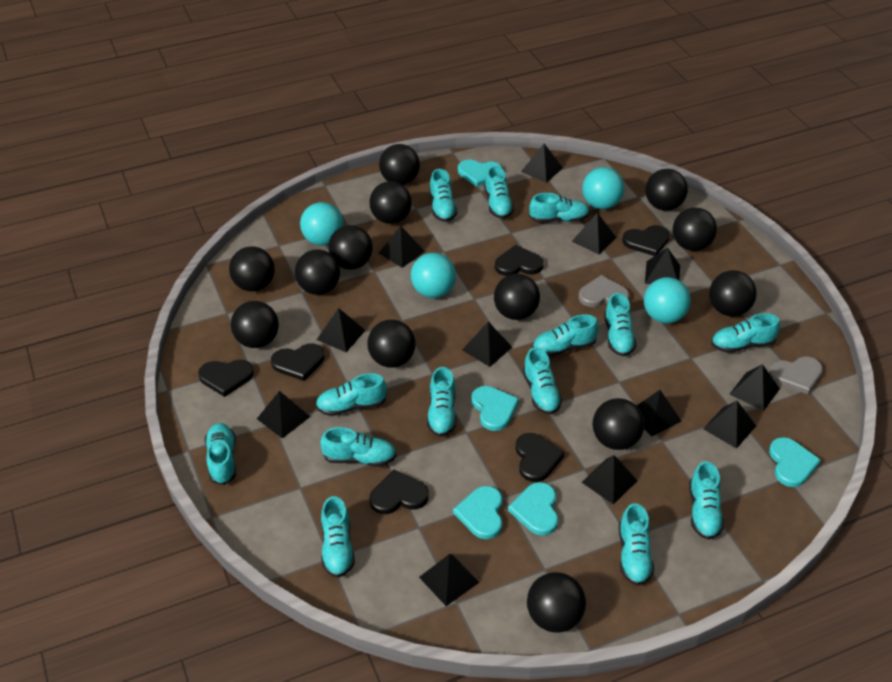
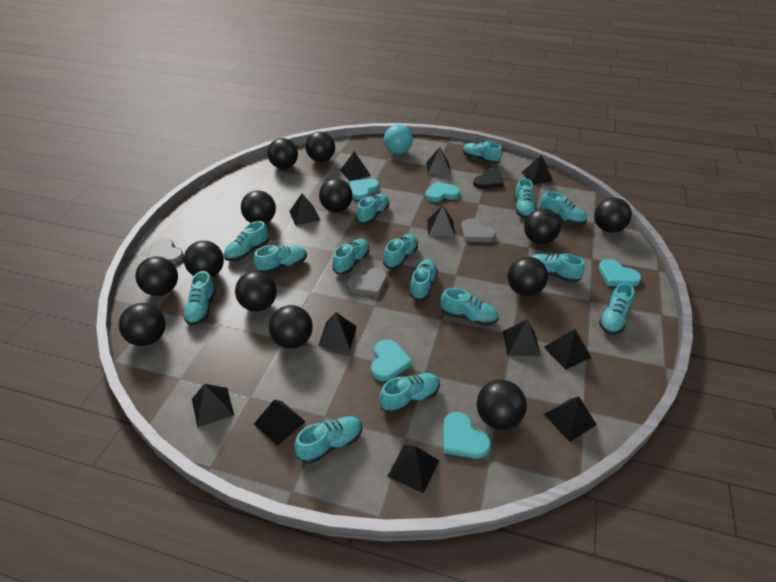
black heart: [198,360,254,397] [271,343,324,381] [370,469,429,514] [495,245,544,276] [516,433,564,482] [622,225,670,256] = 6 -> [473,169,504,189] = 1
grey heart: [578,275,629,307] [769,357,823,394] = 2 -> [146,238,184,264] [347,268,387,297] [461,218,496,243] = 3
turquoise ball: [300,202,343,246] [411,253,456,298] [582,167,624,209] [644,277,691,324] = 4 -> [384,124,413,154] = 1
turquoise shoe: [205,423,236,485] [315,373,387,416] [320,427,396,467] [321,496,355,578] [427,367,456,437] [429,169,457,222] [484,166,514,219] [523,347,562,415] [529,193,590,223] [533,314,599,357] [604,293,637,356] [619,503,654,586] [689,461,724,540] [711,313,780,353] = 14 -> [183,271,216,326] [224,221,269,261] [254,245,307,274] [294,416,362,464] [333,239,369,274] [356,194,389,224] [379,373,440,414] [383,234,418,269] [409,260,438,301] [441,288,499,326] [463,141,502,164] [514,178,536,219] [531,254,585,283] [540,191,587,225] [599,283,634,335] = 15

